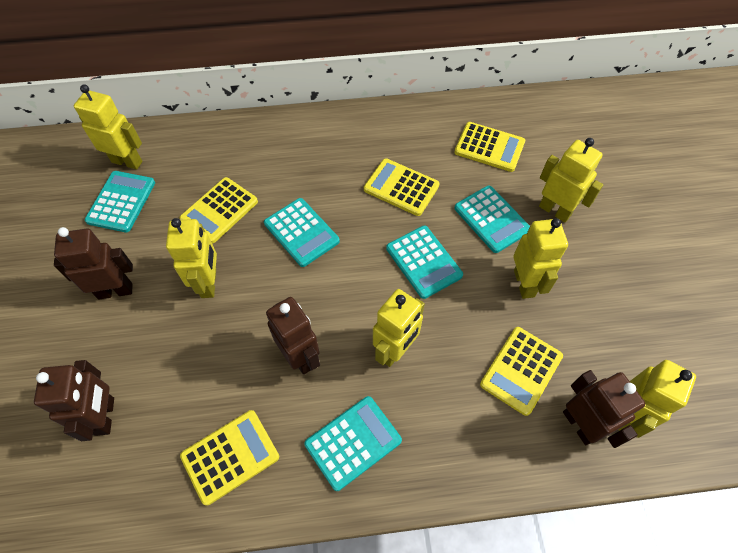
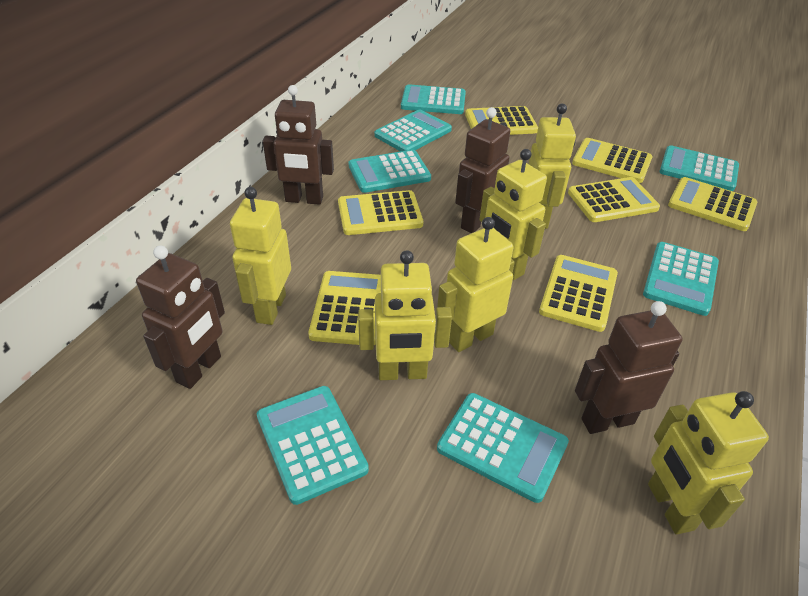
turquoise calculator: [85,171,155,233] [264,198,340,267] [304,396,402,491] [386,226,463,299] [454,186,530,253] = 5 -> [257,386,369,505] [349,150,431,193] [374,110,452,152] [401,84,466,114] [437,393,569,503] [643,242,719,316] [659,145,739,191] = 7
yellow calculator: [180,177,258,244] [180,410,279,506] [364,158,440,216] [454,122,525,172] [480,327,563,416] = 5 -> [308,271,381,345] [338,190,423,235] [465,106,538,135] [539,255,618,332] [568,177,660,222] [572,138,652,183] [668,177,757,231] = 7

